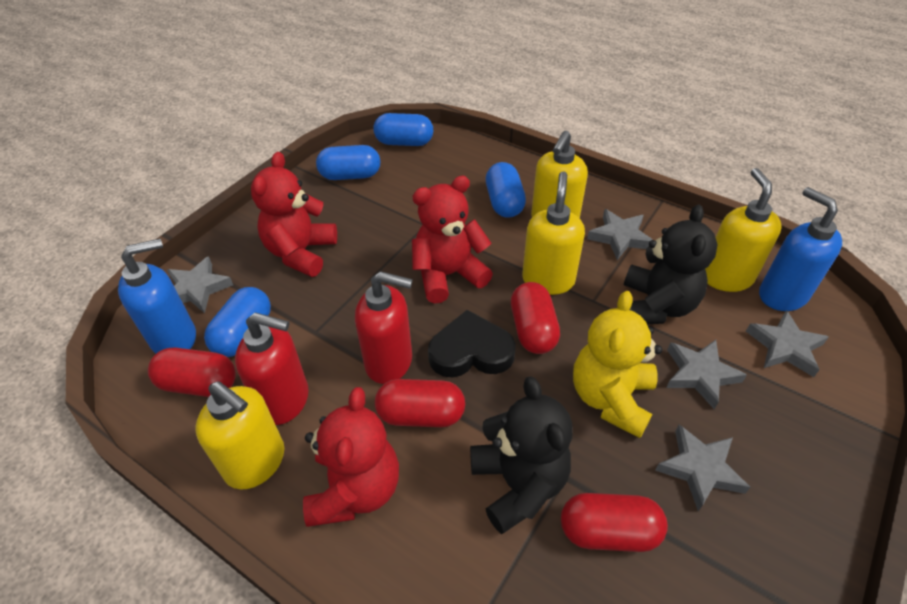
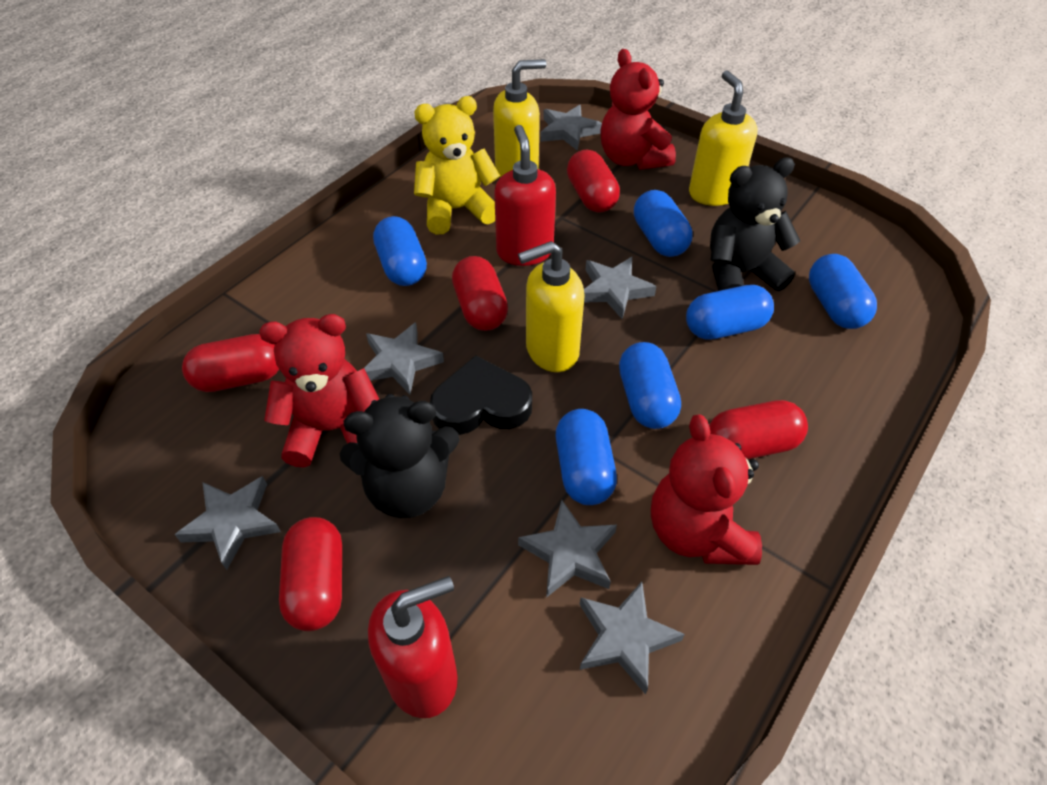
blue capsule: [204,287,271,357] [316,145,380,180] [373,113,433,146] [486,162,526,218] = 4 -> [373,216,427,286] [556,409,617,505] [619,342,681,429] [634,190,693,257] [686,285,774,340] [809,254,877,329] = 6
blue soap dispenser: [118,239,196,353] [759,187,842,311] = 2 -> none = 0
grey star: [167,256,233,313] [587,209,653,260] [655,425,750,511] [666,340,747,409] [746,310,829,377] = 5 -> [174,476,281,570] [364,322,444,394] [518,500,617,598] [541,105,602,151] [580,582,685,695] [584,257,657,319] = 6
red capsule: [148,348,236,397] [375,379,465,427] [511,282,560,354] [561,493,668,552] = 4 -> [182,334,279,392] [279,517,342,631] [452,256,508,331] [567,150,620,213] [709,400,808,460] = 5
yellow soap dispenser: [195,381,284,489] [522,171,585,295] [531,131,588,218] [705,168,782,292] = 4 -> [493,59,546,178] [518,241,585,372] [689,71,757,206] = 3

